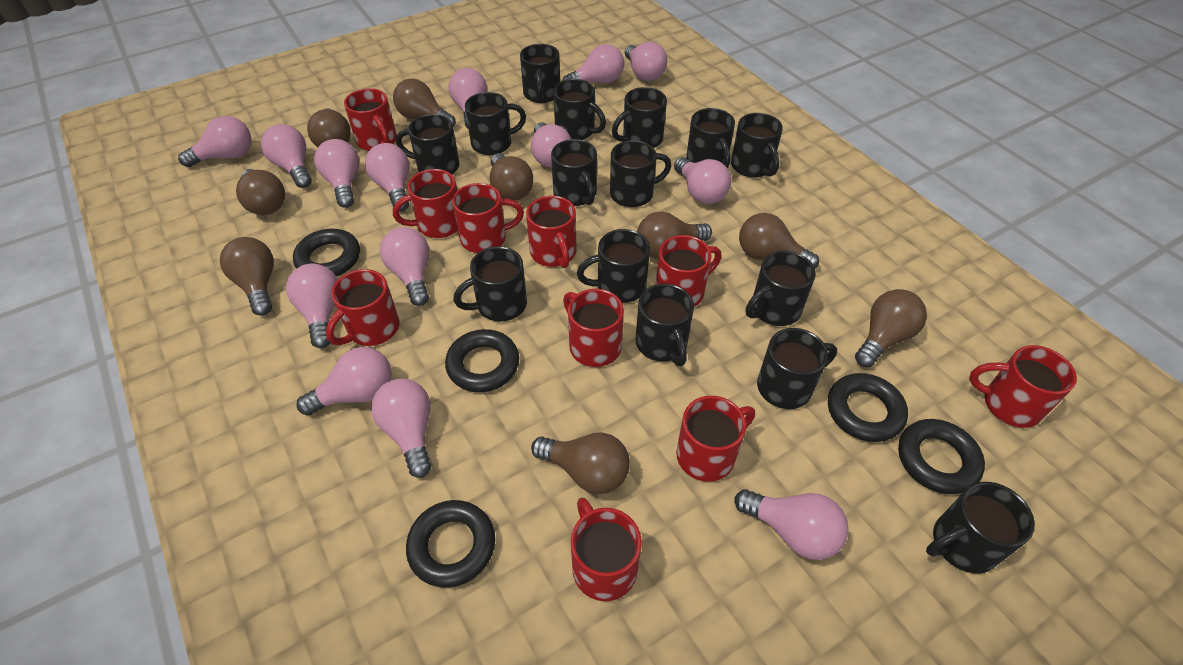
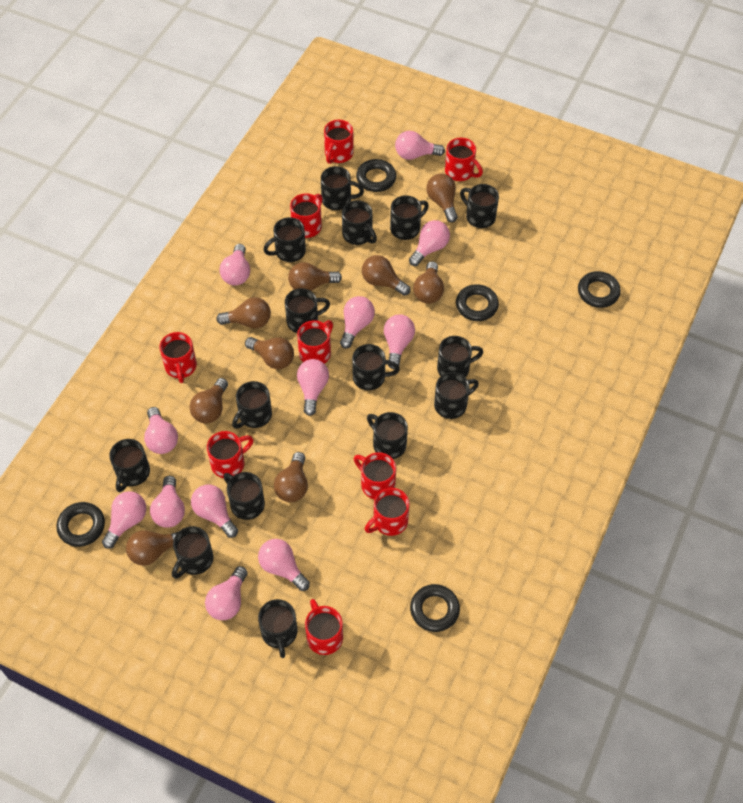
pink light bulb: [178,116,251,167] [261,124,312,188] [286,264,338,348] [296,347,392,416] [314,139,360,208] [365,143,409,211] [371,378,431,478] [380,227,429,306] [448,68,487,128] [531,122,571,168] [563,44,624,83] [625,42,667,81] [674,157,731,204] [734,489,849,560] = 14 -> [102,491,146,549] [144,407,178,454] [150,476,185,528] [191,485,238,538] [205,566,248,620] [219,244,250,285] [258,539,310,591] [297,359,329,416] [340,296,375,349] [384,314,415,369] [395,131,445,160] [409,220,450,266] = 12
red mug: [326,269,400,346] [344,88,397,151] [393,169,458,238] [452,183,524,253] [526,196,577,268] [563,289,624,367] [571,498,642,601] [656,235,722,307] [676,396,755,482] [969,345,1077,428] = 10 -> [159,332,197,383] [207,431,254,478] [290,193,323,238] [297,320,333,364] [305,599,343,655] [324,120,354,164] [354,452,396,500] [365,488,410,536] [445,138,483,181] = 9

